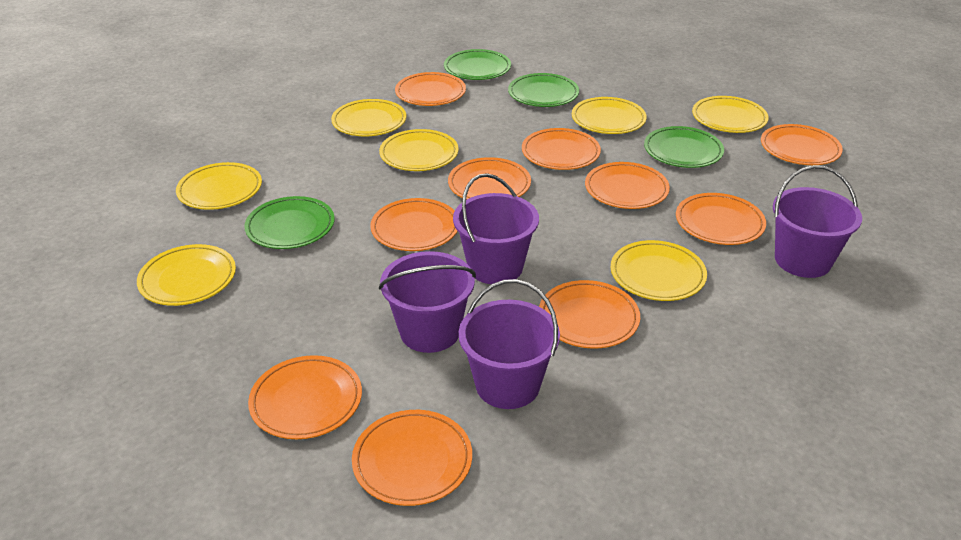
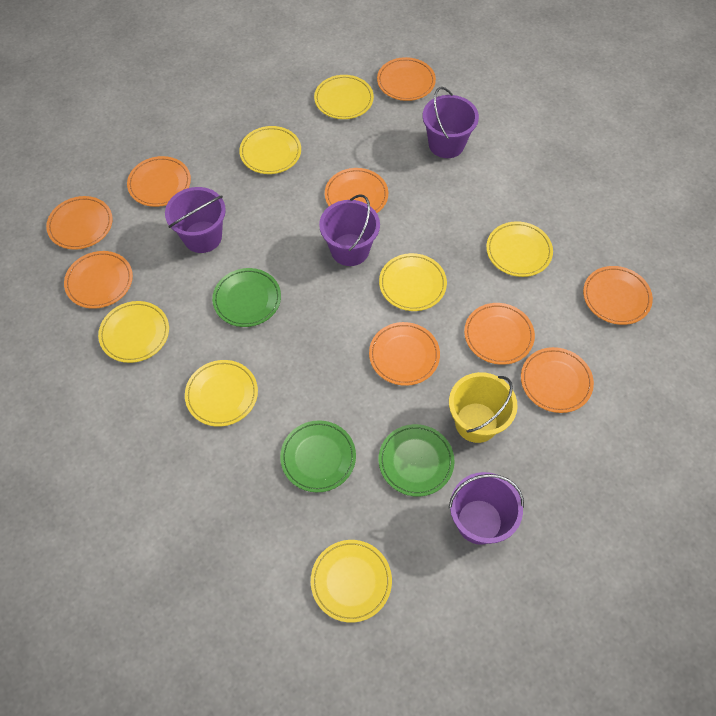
green plate: [244,196,335,249] [444,49,511,80] [508,73,579,107] [644,126,724,168] = 4 -> [212,268,281,327] [280,420,356,492] [379,424,454,497] = 3
orange plate: [248,355,362,439] [352,410,472,506] [370,198,458,251] [395,72,466,106] [448,157,531,200] [522,128,601,170] [539,280,640,349] [585,162,670,209] [676,193,766,245] [761,124,843,165] = 10 -> [46,196,113,250] [64,251,133,309] [127,156,191,207] [325,168,388,213] [369,322,440,386] [377,57,436,101] [464,303,535,365] [521,347,594,413] [583,266,653,325] = 9
yellow bucket: none = 0 -> [449,372,518,443] = 1

